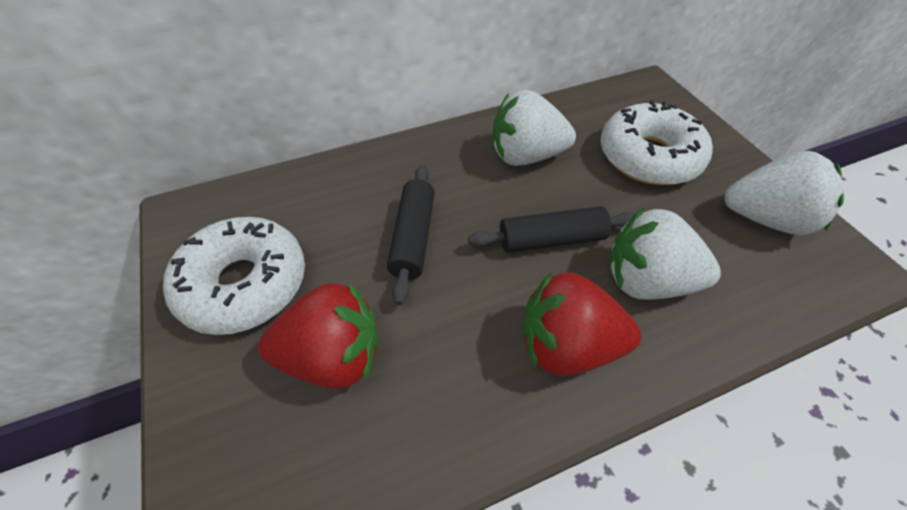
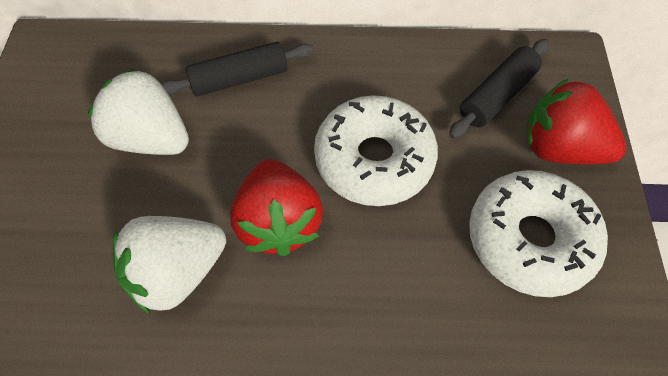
white strawberry: [492,90,576,166] [608,207,721,300] [725,151,844,235] = 3 -> [88,68,189,155] [113,216,226,315] = 2

